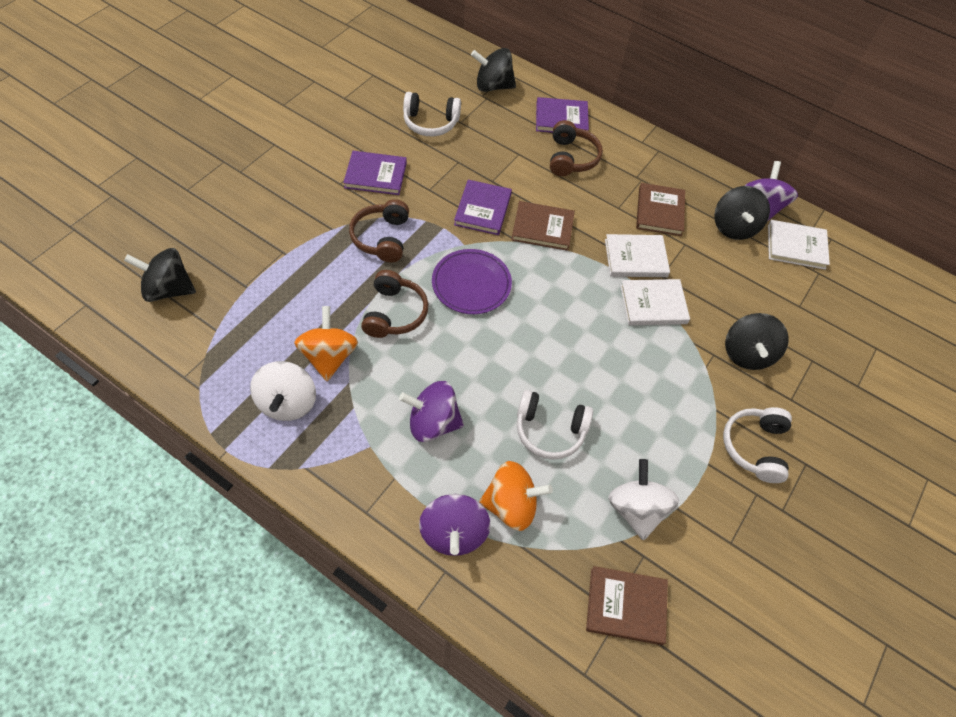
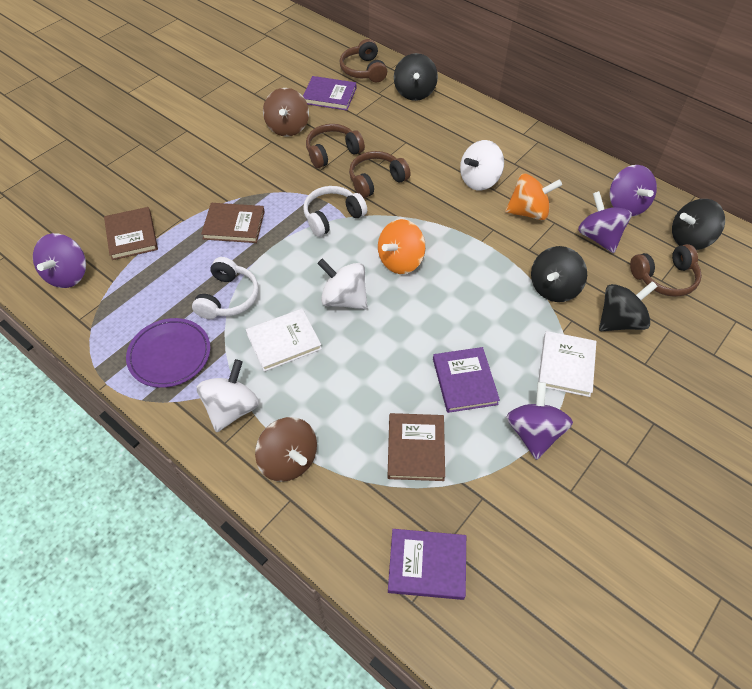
brown headphones: [349,199,409,262] [361,270,428,338] [550,120,603,176] = 3 -> [306,124,365,168] [339,39,387,82] [349,151,410,198] [630,244,702,297] = 4
brown spinning top: none = 0 -> [255,417,317,482] [263,88,309,137] = 2
purple spinning top: [399,381,464,442] [419,494,491,556] [745,161,798,221] = 3 -> [33,233,86,288] [506,382,573,460] [578,191,632,253] [610,165,657,217] = 4
white book: [605,234,670,277] [620,279,690,325] [768,220,830,270] = 3 -> [246,309,322,372] [538,331,596,397] = 2
white headphones: [403,92,461,136] [517,390,593,460] [723,407,792,483] = 3 -> [192,257,259,319] [303,186,367,237] = 2
white spinning top: [250,361,316,421] [608,459,679,540] = 2 -> [197,359,259,432] [317,259,368,310] [460,140,504,190] = 3

